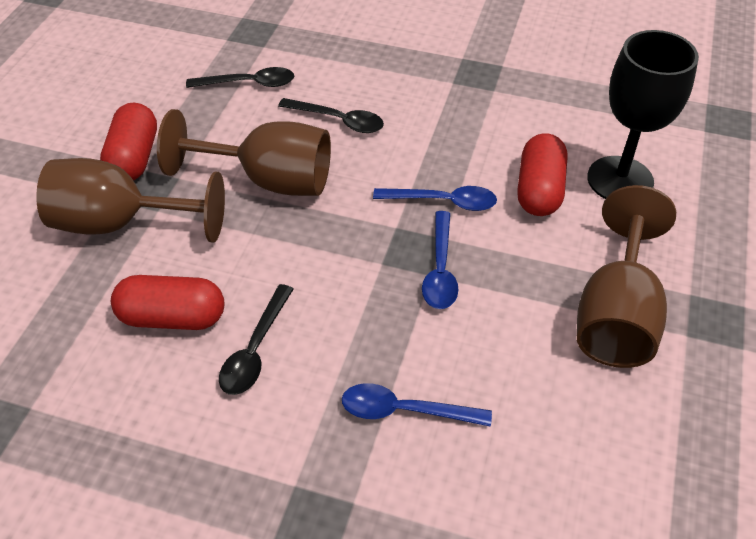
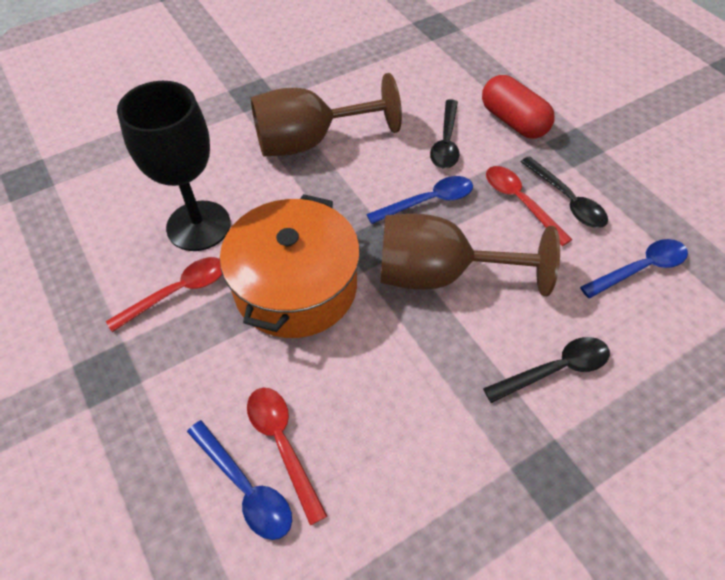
brown goblet: [36,158,225,243] [157,109,331,196] [577,185,676,368] = 3 -> [251,73,402,156] [380,214,560,296] = 2
orange pot: none = 0 -> [220,194,360,338] = 1
red capsule: [100,103,157,180] [111,275,224,330] [517,133,568,216] = 3 -> [482,75,555,139] = 1
red spoon: none = 0 -> [106,257,222,332] [247,388,327,525] [486,166,572,246] = 3

